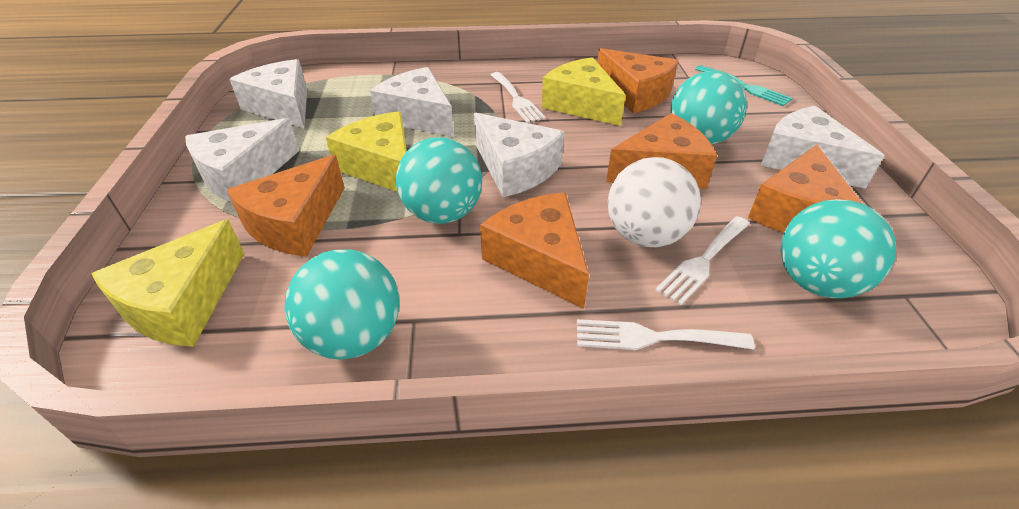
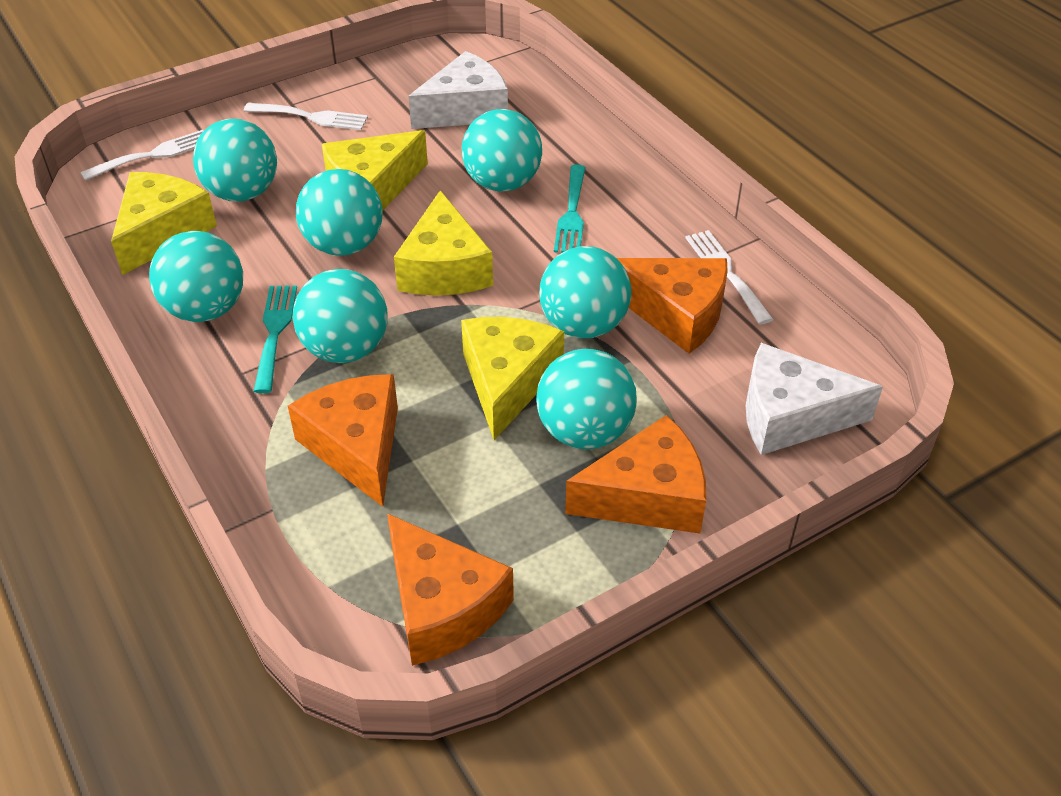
orange cheese: [227,155,345,257] [480,193,589,309] [597,48,678,113] [606,113,717,189] [748,145,863,233] = 5 -> [288,374,398,507] [387,513,514,666] [565,415,706,534] [617,258,728,354] = 4
turquoise ball: [284,250,400,360] [396,137,482,224] [670,71,747,144] [780,199,896,298] = 4 -> [149,231,243,322] [193,119,277,202] [293,269,388,363] [296,169,383,256] [462,109,542,192] [536,349,637,449] [539,246,632,338] = 7
turquoise fork: [695,65,793,106] = 1 -> [253,286,297,393] [554,164,586,253] = 2
white ball: [608,157,701,247] = 1 -> none = 0
white cheese: [185,118,300,202] [229,59,307,128] [370,67,454,137] [474,113,564,197] [761,106,884,189] = 5 -> [408,51,508,129] [746,343,883,455] = 2
yellow cheese: [91,219,245,347] [326,111,407,191] [541,57,626,126] = 3 -> [111,172,217,275] [322,130,428,210] [394,190,493,296] [461,317,564,440] = 4

